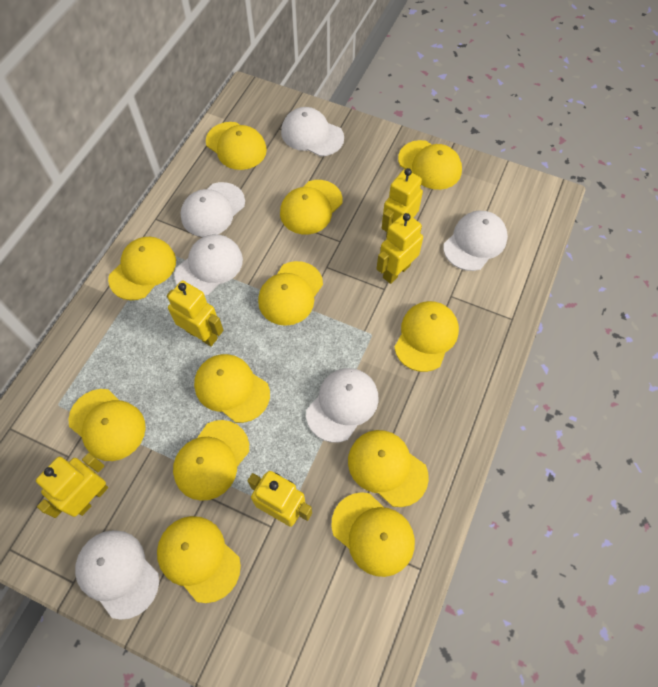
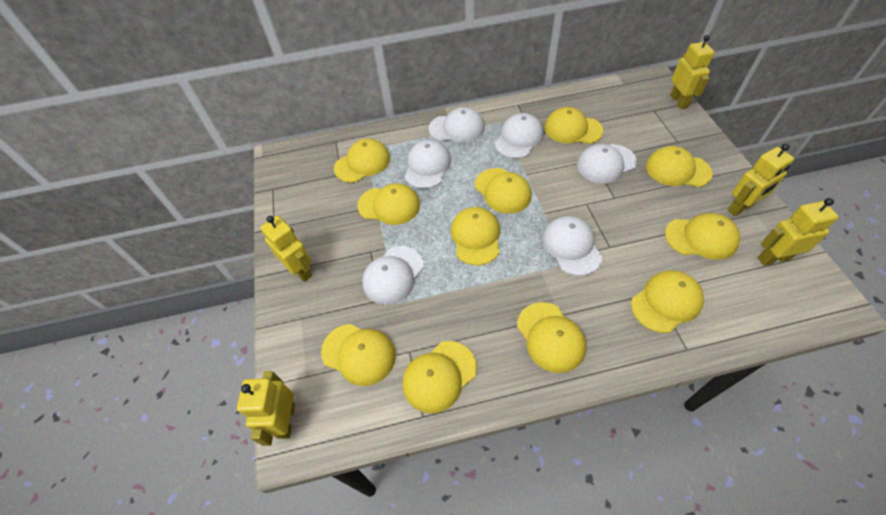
yellow cap: [68,389,146,461] [108,237,176,300] [157,516,241,603] [173,420,249,501] [194,354,270,423] [206,122,267,170] [258,261,323,326] [280,180,343,234] [331,492,415,577] [348,430,429,507] [394,301,459,372] [398,140,462,190] = 12 -> [321,324,396,386] [334,139,390,183] [357,183,420,225] [403,341,477,413] [451,207,500,265] [475,168,532,214] [517,302,586,373] [545,107,603,144] [631,270,704,333] [646,146,713,187] [665,213,740,260] = 11

